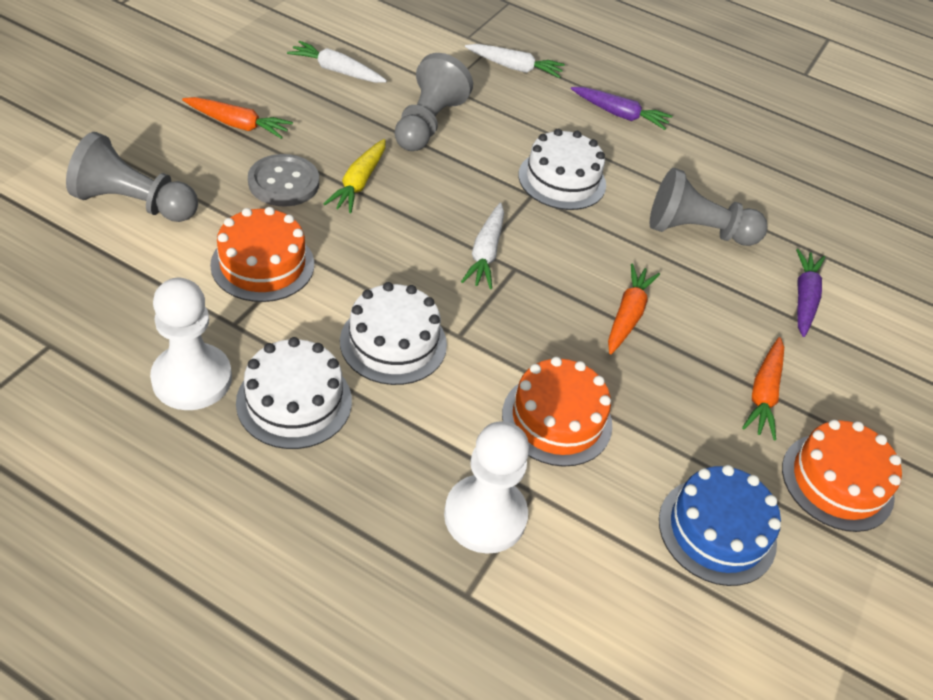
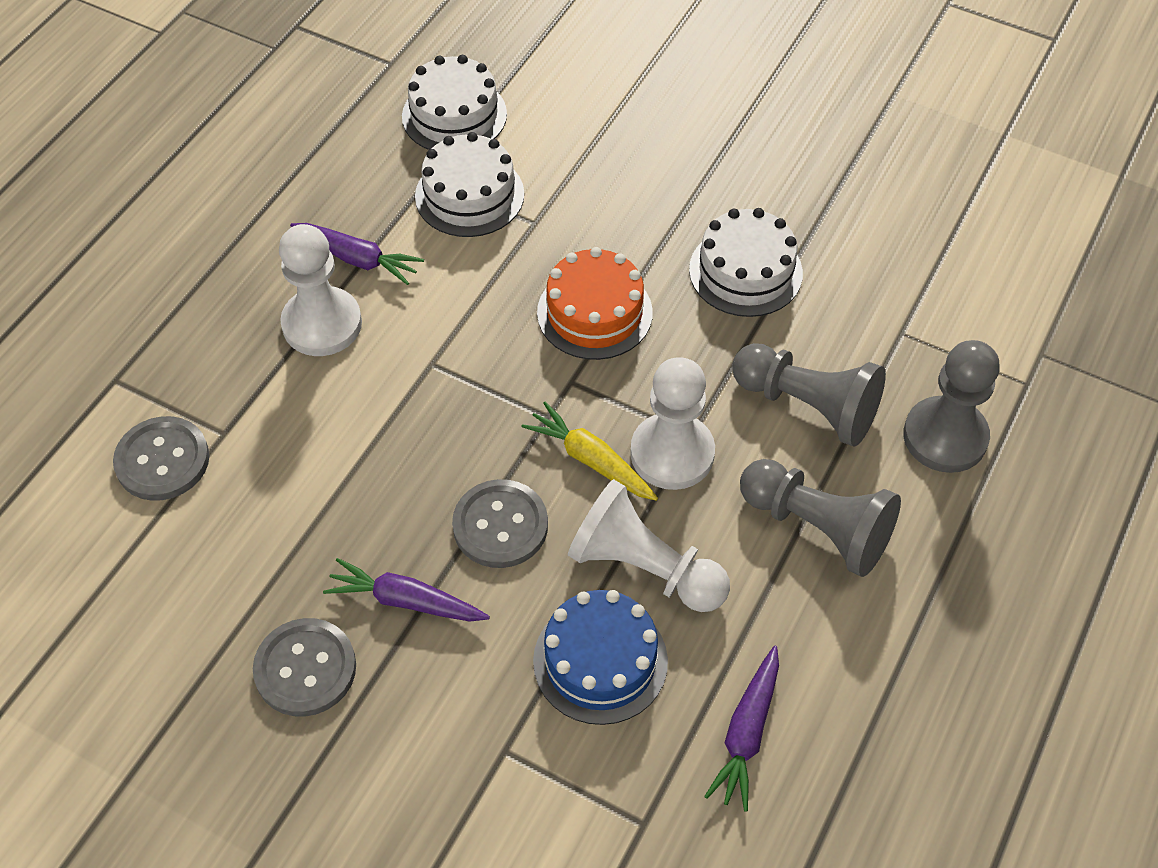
grey button: [248,154,319,207] = 1 -> [113,416,209,501] [253,618,356,717] [452,479,548,568] = 3
orange cake: [210,207,314,302] [502,357,612,467] [782,420,902,532] = 3 -> [537,247,653,360] = 1
orange carrot: [182,97,293,139] [608,263,660,354] [742,337,784,440] = 3 -> none = 0
purple carrot: [571,87,672,130] [796,249,825,337] = 2 -> [290,223,424,285] [323,558,490,622] [704,646,779,812] = 3
white carrot: [287,41,387,83] [461,203,504,289] [465,44,565,78] = 3 -> none = 0
white pawn: [150,278,232,410] [444,421,529,554] = 2 -> [279,224,362,356] [568,479,730,612] [630,357,715,490] = 3

